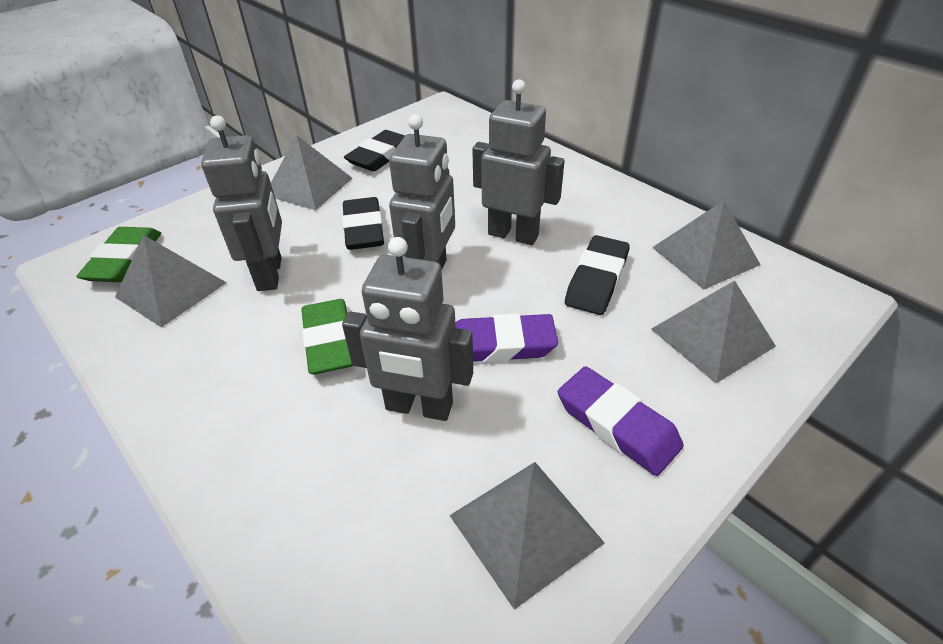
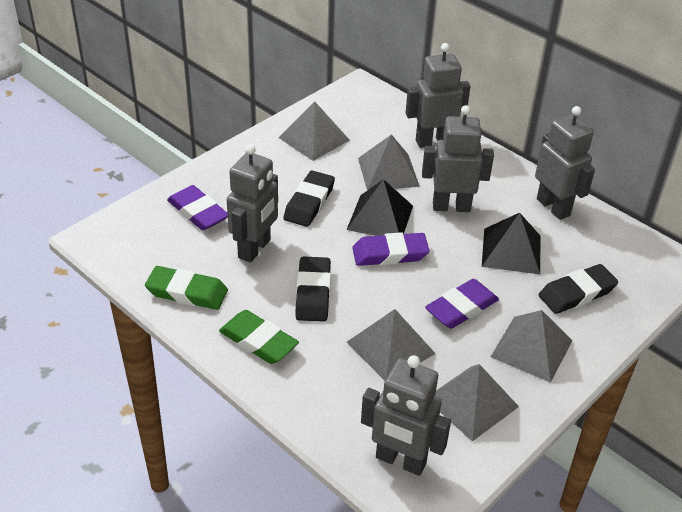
black pyramid: none = 0 -> [347,179,413,236] [482,213,540,274] = 2
grey robot: [201,115,282,291] [342,237,473,421] [389,114,455,270] [472,79,565,245] = 4 -> [227,145,278,263] [361,355,451,476] [406,43,471,148] [422,105,494,212] [535,106,595,220] = 5
purple eraser: [455,313,558,363] [558,366,684,476] = 2 -> [167,185,228,230] [352,232,430,266] [425,279,499,329] = 3

